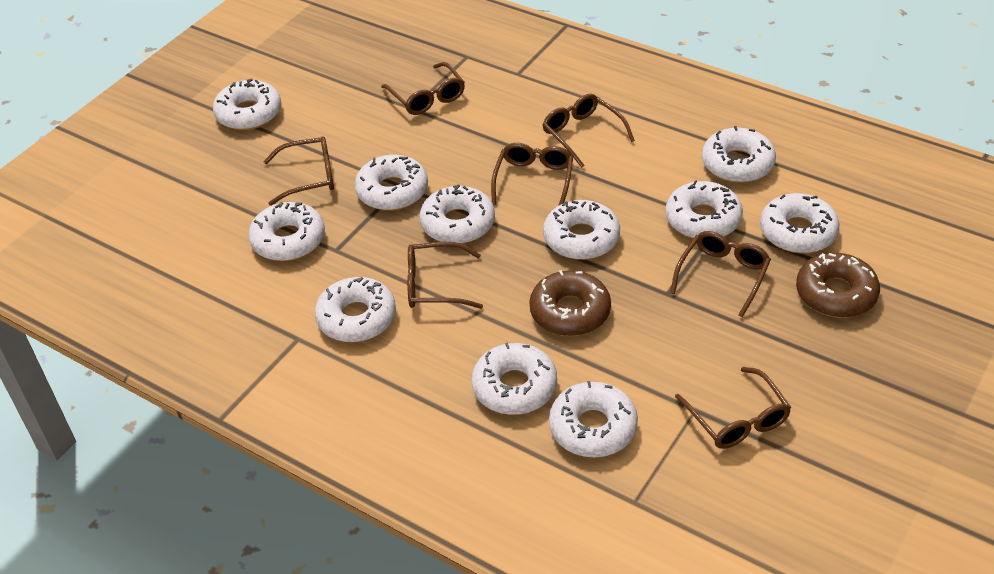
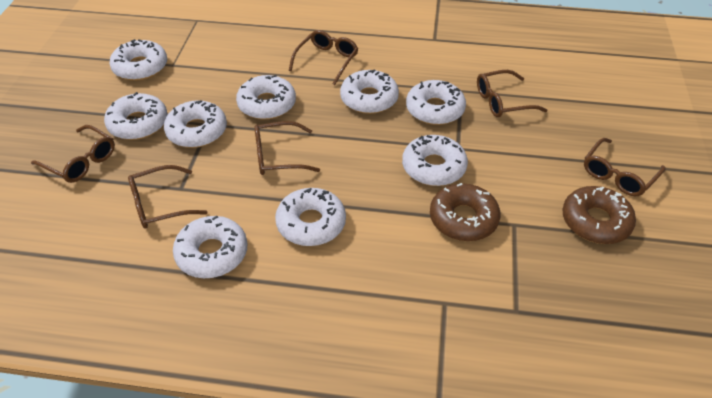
brown glasses: [263,136,334,206] [381,62,465,115] [407,242,483,309] [491,143,573,206] [542,94,635,168] [670,231,771,317] [675,367,791,449] = 7 -> [31,125,115,183] [128,165,207,229] [254,121,320,175] [288,30,358,85] [477,70,547,118] [584,138,665,196] = 6
white donut: [213,79,282,130] [248,202,325,261] [315,277,396,342] [355,155,428,210] [420,185,495,244] [472,343,557,415] [543,200,620,260] [549,381,638,457] [666,180,743,238] [702,126,776,183] [760,193,840,253] = 11 -> [104,92,168,140] [109,39,167,81] [164,100,227,148] [173,215,247,278] [236,75,296,120] [275,188,346,246] [340,70,399,114] [402,135,468,186] [406,80,466,125] = 9

